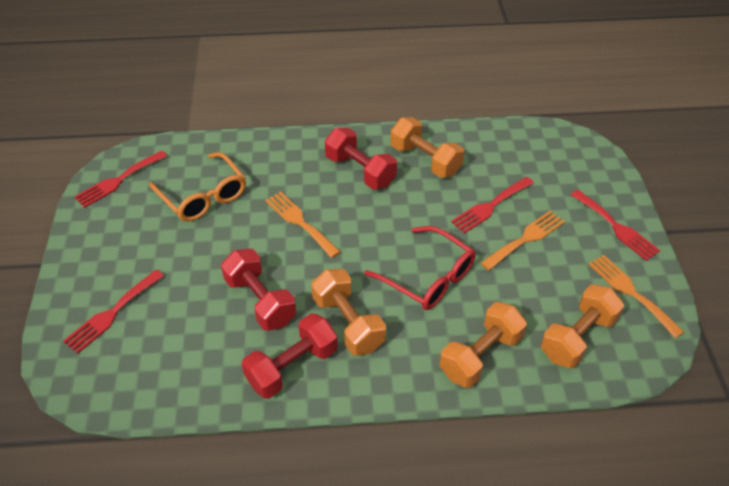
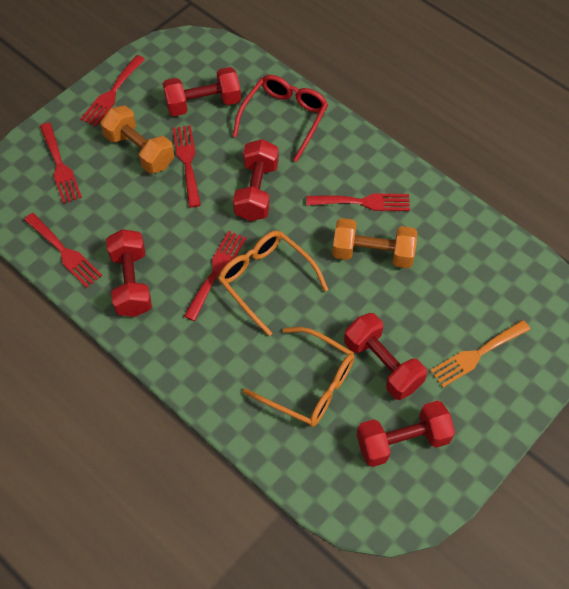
orange dumbbell: [311,269,386,356] [390,117,464,178] [440,302,527,388] [541,284,624,368] = 4 -> [101,106,174,174] [332,218,417,268] = 2
orange fork: [265,191,341,258] [481,210,565,271] [589,255,684,338] = 3 -> [430,320,530,387] = 1
orange glasses: [149,152,246,222] = 1 -> [218,231,329,336] [243,327,355,427] = 2
red dumbbell: [221,249,296,331] [241,313,338,399] [325,127,397,189] = 3 -> [106,229,152,317] [163,67,241,116] [233,139,279,221] [344,313,427,400] [357,400,455,467] = 5
red fork: [63,270,164,354] [74,150,167,208] [451,177,534,234] [571,190,660,261] = 4 -> [24,213,102,288] [40,123,82,204] [80,55,145,127] [172,125,201,207] [184,231,246,321] [306,194,410,211] = 6

